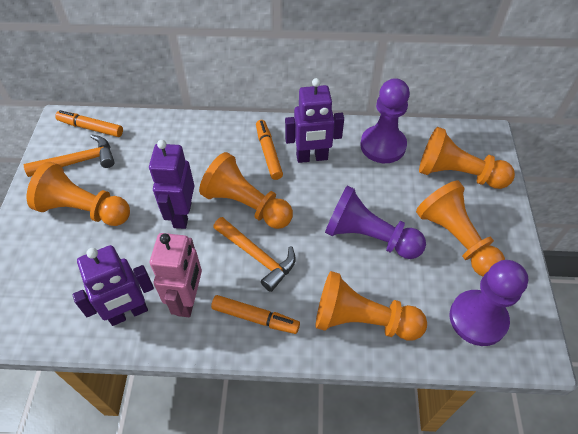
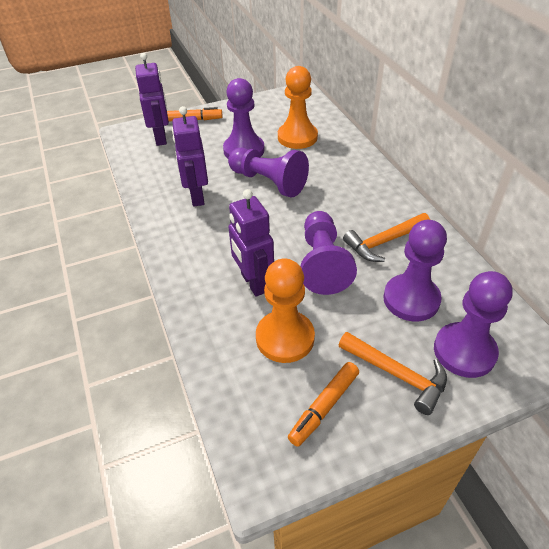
orange marker: [55,110,123,137] [211,295,300,334] [256,120,283,180] = 3 -> [167,107,222,121] [288,362,359,447] = 2
orange pawn: [27,162,130,226] [199,152,293,229] [315,271,427,340] [416,181,505,276] [419,127,515,189] = 5 -> [256,258,315,363] [278,66,318,149] = 2
pink robot: [150,233,202,317] = 1 -> none = 0
purple pawn: [325,185,426,259] [360,78,410,163] [450,260,528,346] = 3 -> [223,78,265,158] [228,148,309,198] [300,211,357,295] [383,220,447,322] [434,271,513,378] = 5

